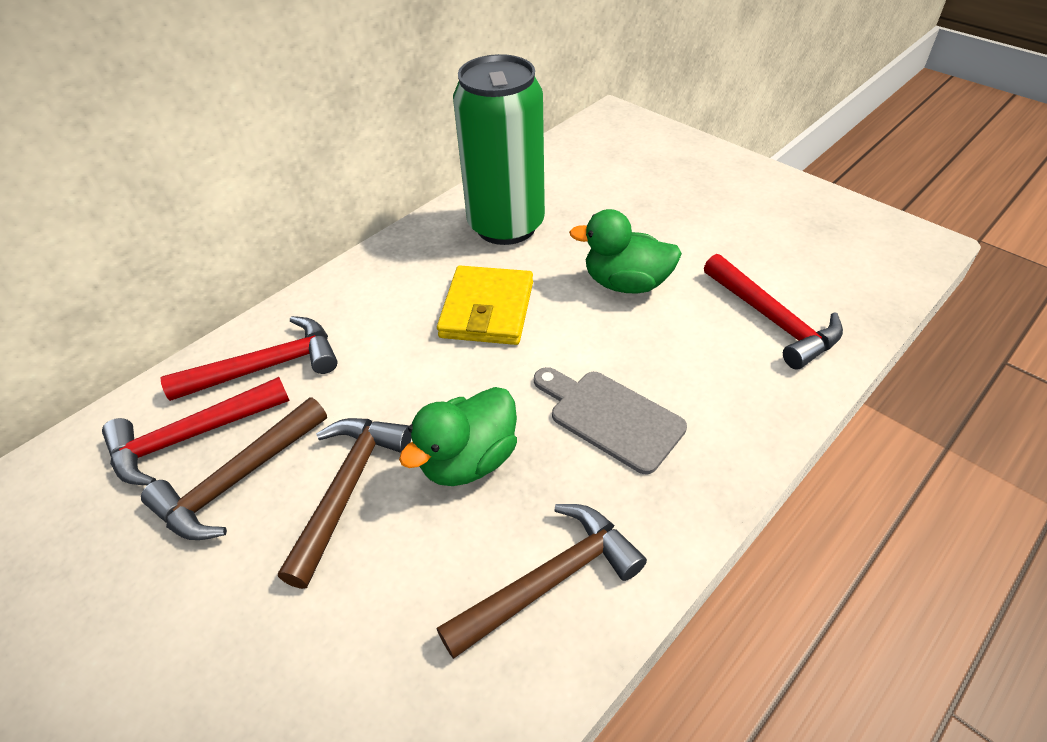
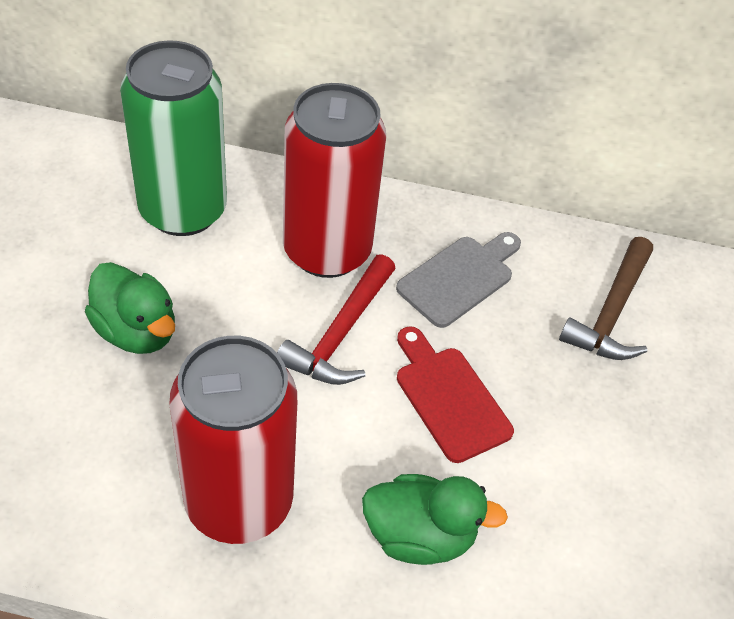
brown hammer: [141,397,327,540] [278,418,411,589] [437,504,647,659] = 3 -> [559,237,653,360] = 1
red can: none = 0 -> [169,336,297,544] [283,83,386,278] = 2
red cutting board: none = 0 -> [397,326,514,463] = 1
red hammer: [102,377,290,485] [161,316,338,401] [704,254,843,370] = 3 -> [277,254,396,385] = 1
yellow wallet: [437,266,533,345] = 1 -> none = 0

